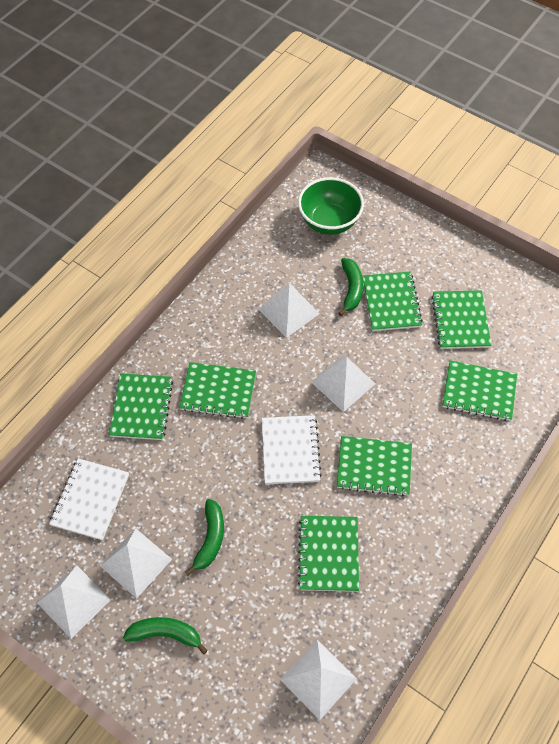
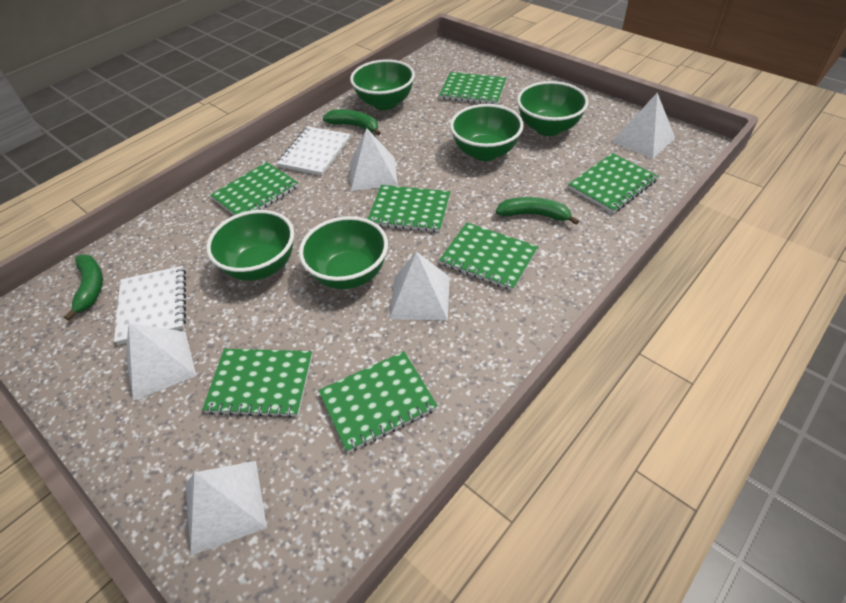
green bowl: [298,177,364,235] = 1 -> [206,210,294,281] [299,216,388,289] [350,59,415,110] [450,104,524,161] [517,81,588,136] = 5

